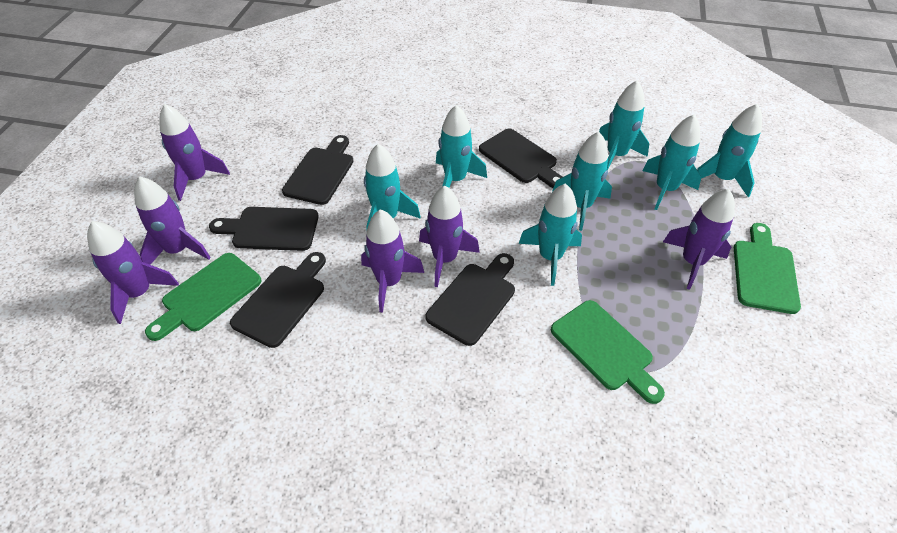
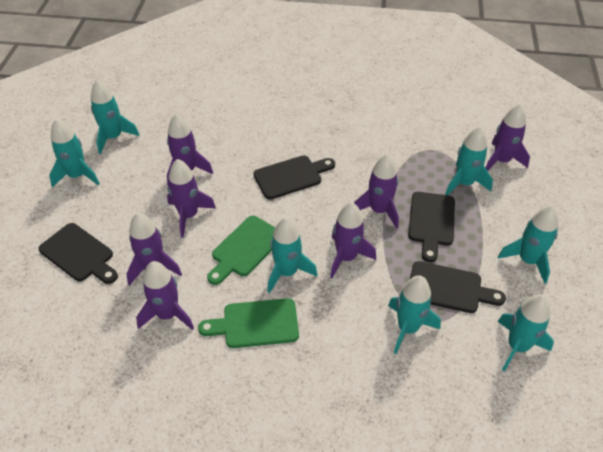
black cutting board: [209,207,319,251] [230,252,326,348] [282,135,354,205] [425,253,515,346] [479,128,562,188] = 5 -> [38,223,118,284] [253,155,335,200] [408,192,455,262] [410,261,506,313] = 4
green cutting board: [145,253,262,341] [551,300,665,404] [734,223,801,314] = 3 -> [198,298,299,348] [207,216,275,285] = 2
purple rocket: [87,221,179,324] [134,176,211,265] [159,104,230,201] [361,209,424,312] [419,185,480,287] [663,189,735,290] = 6 -> [126,213,182,286] [136,261,194,330] [167,114,213,186] [167,159,216,238] [330,202,376,278] [354,154,399,229] [486,103,530,171] = 7

